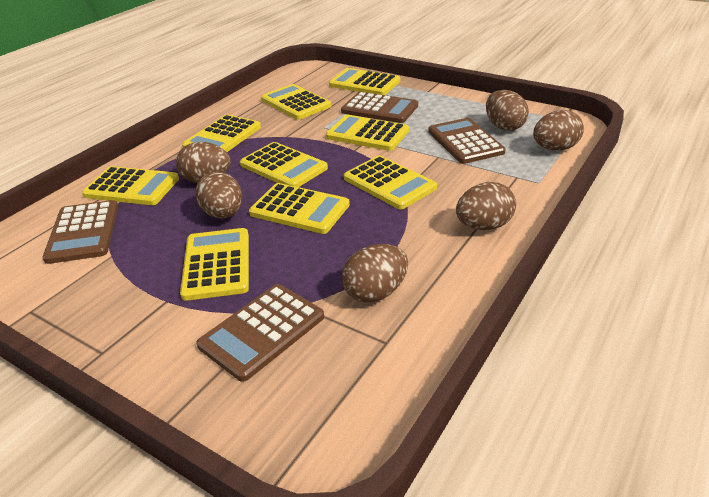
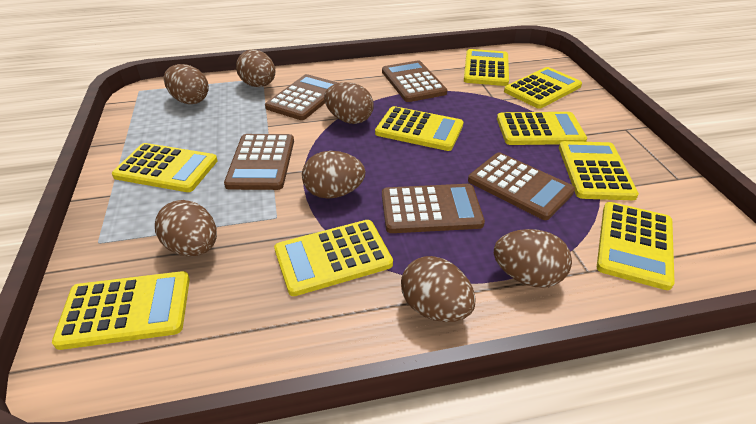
brown calculator: [43,200,118,264] [196,284,324,382] [341,92,418,123] [428,118,506,164] = 4 -> [224,134,294,190] [265,74,338,120] [382,61,447,102] [382,184,485,233] [468,153,575,220] = 5
brown egg: [176,142,231,183] [195,171,243,219] [342,244,408,302] [456,182,516,230] [486,90,529,131] [533,110,584,151] = 6 -> [155,200,217,257] [164,64,209,104] [236,50,275,87] [302,151,365,199] [324,82,374,124] [401,256,476,322] [494,229,572,288] = 7

